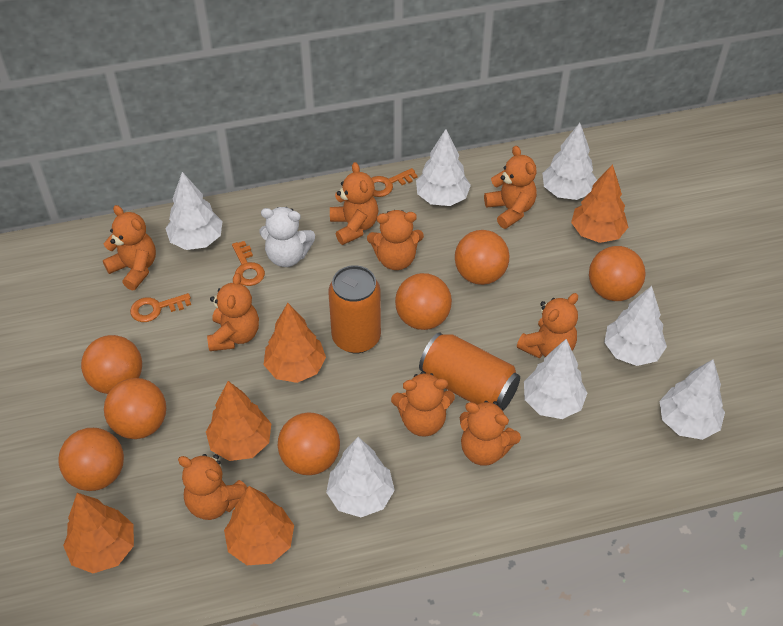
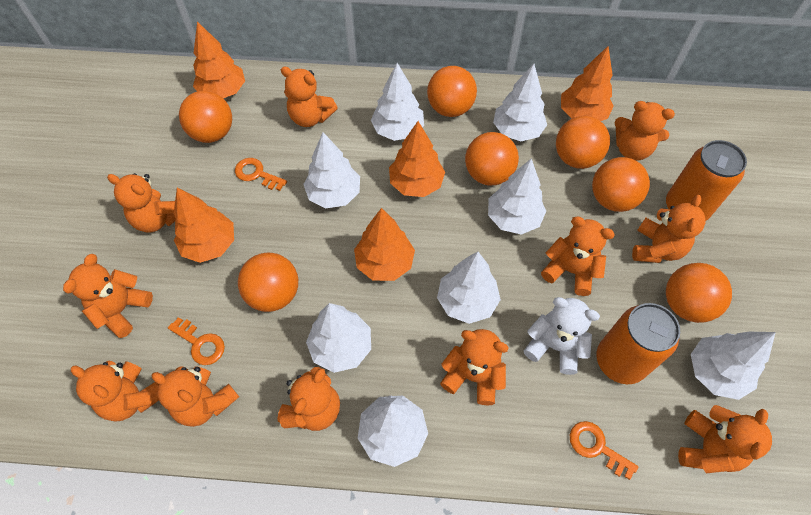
orange teddy bear: [103,205,156,290] [178,454,248,520] [207,273,259,351] [330,162,379,245] [367,210,424,270] [391,371,455,437] [460,401,521,466] [484,146,537,229] [517,293,578,359] = 9 -> [63,254,153,338] [71,361,159,422] [107,173,176,232] [152,366,239,427] [277,367,340,431] [281,66,338,127] [440,329,509,405] [541,216,615,296] [615,101,675,160] [632,195,705,263] [678,405,772,473] = 11
white tree: [165,172,223,250] [326,437,395,517] [416,129,471,206] [524,339,587,419] [542,123,597,200] [604,286,667,366] [659,359,725,440] = 7 -> [303,132,360,208] [306,303,371,373] [358,395,428,467] [371,63,424,141] [437,252,501,324] [488,159,546,235] [493,64,547,141] [691,332,776,400] = 8

